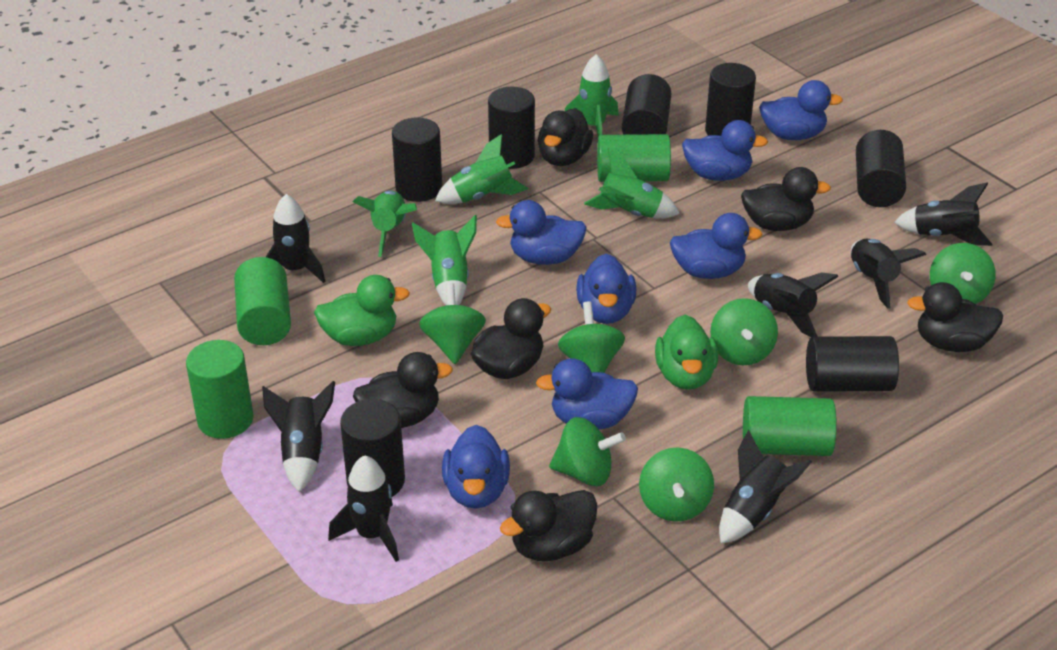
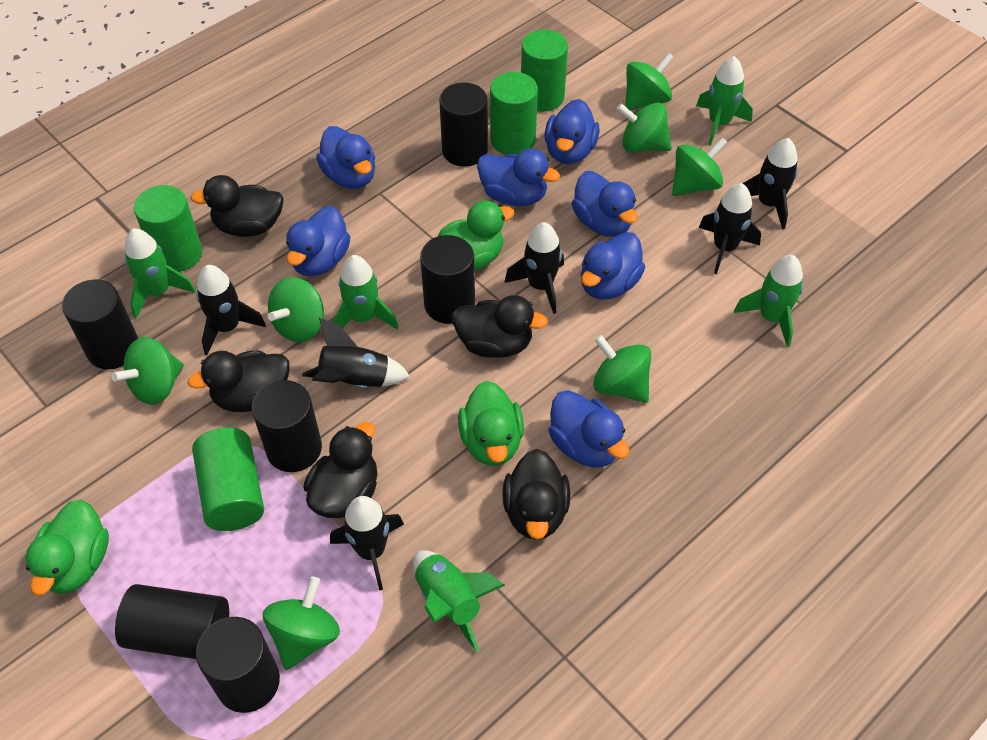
black cylinder: [340,399,405,497] [392,117,442,202] [488,87,535,169] [622,74,671,135] [705,63,756,136] [806,336,899,392] [856,130,906,207] = 7 -> [62,279,138,369] [115,584,229,659] [196,617,280,713] [252,380,322,472] [420,235,475,324] [439,83,488,167] = 6
black duck: [353,352,453,428] [471,298,551,379] [500,490,597,561] [538,108,593,166] [741,167,831,231] [907,282,1003,352] = 6 -> [187,351,289,412] [190,175,284,237] [303,422,377,518] [452,295,548,358] [502,449,570,540] = 5
black rocket: [262,381,335,492] [266,194,325,283] [328,455,399,562] [719,430,812,544] [748,272,839,337] [851,239,926,309] [894,182,993,246] = 7 -> [196,265,266,355] [302,318,410,388] [330,496,404,591] [504,222,564,314] [699,183,761,274] [743,138,798,229] = 6
green duck: [314,275,410,346] [655,315,718,390] = 2 -> [25,500,109,596] [438,201,515,271] [458,381,524,466] = 3
green spinning top: [419,283,486,364] [549,417,626,486] [558,302,625,373] [639,448,714,522] [710,298,778,365] [930,243,996,304] = 6 -> [111,337,184,405] [263,576,340,670] [268,277,324,342] [593,335,651,403] [616,102,672,153] [625,53,674,111] [672,137,728,196] = 7

